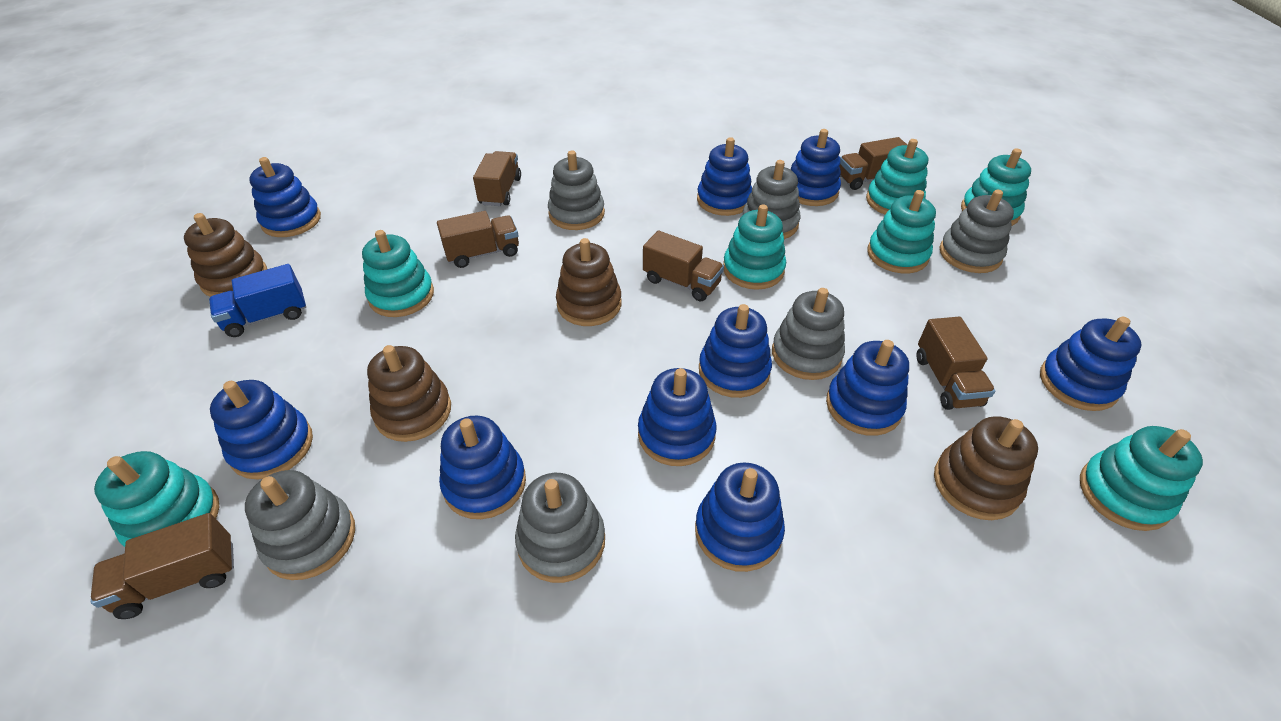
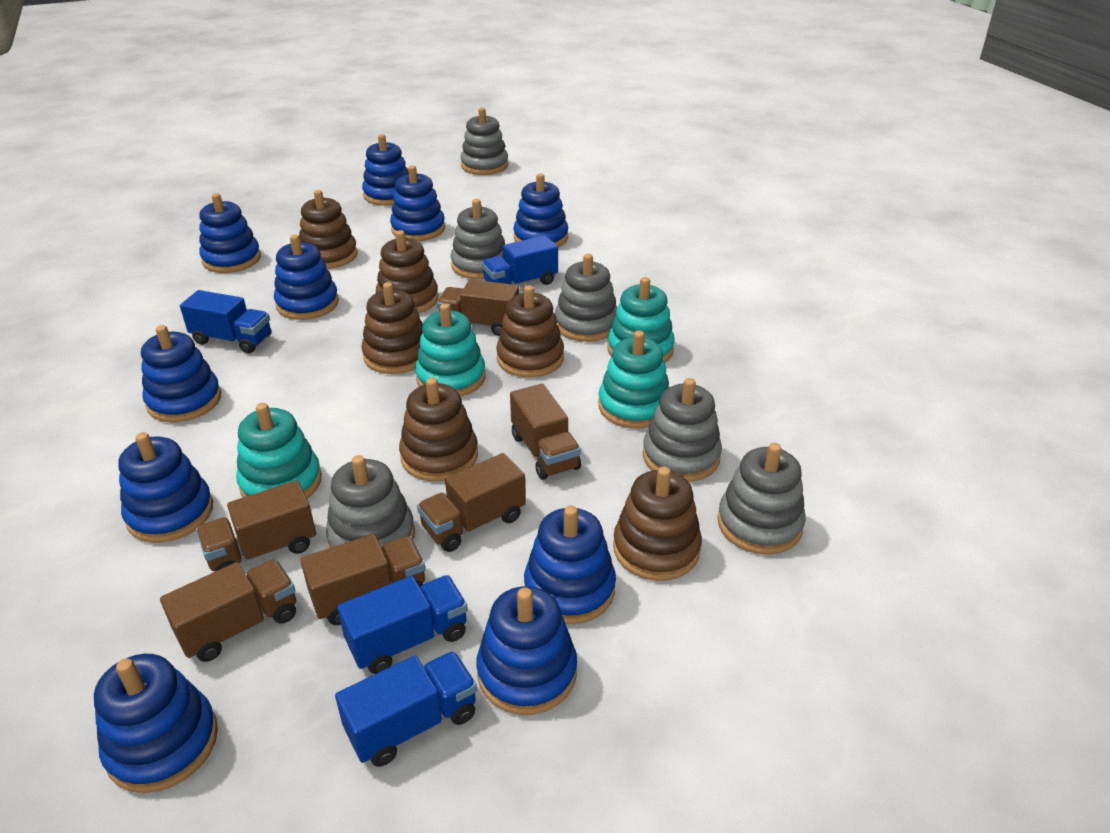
blue truck: [209,264,306,337] = 1 -> [180,290,271,353] [335,651,477,767] [337,575,468,674] [482,235,558,285] = 4
brown stacking toy: [184,213,267,297] [367,345,451,442] [556,238,622,326] [934,416,1038,520] = 4 -> [299,190,358,269] [361,282,423,374] [376,230,439,313] [399,378,478,482] [496,285,564,378] [613,466,702,581] = 6
turquoise stacking toy: [94,451,219,547] [362,230,434,317] [723,204,786,290] [866,139,928,214] [867,190,936,273] [961,148,1031,226] [1080,426,1203,531] = 7 -> [236,403,322,498] [415,303,485,397] [598,330,669,428] [607,277,675,363] = 4

